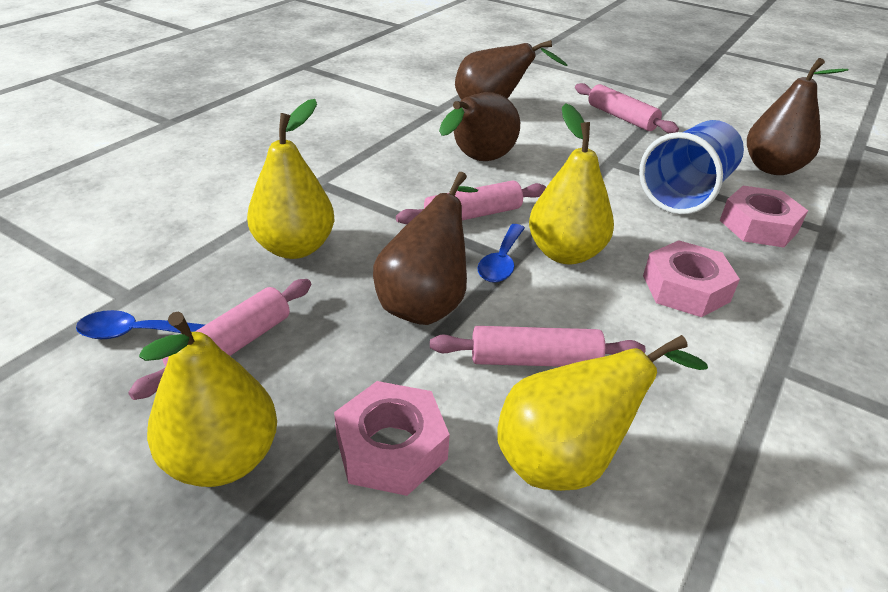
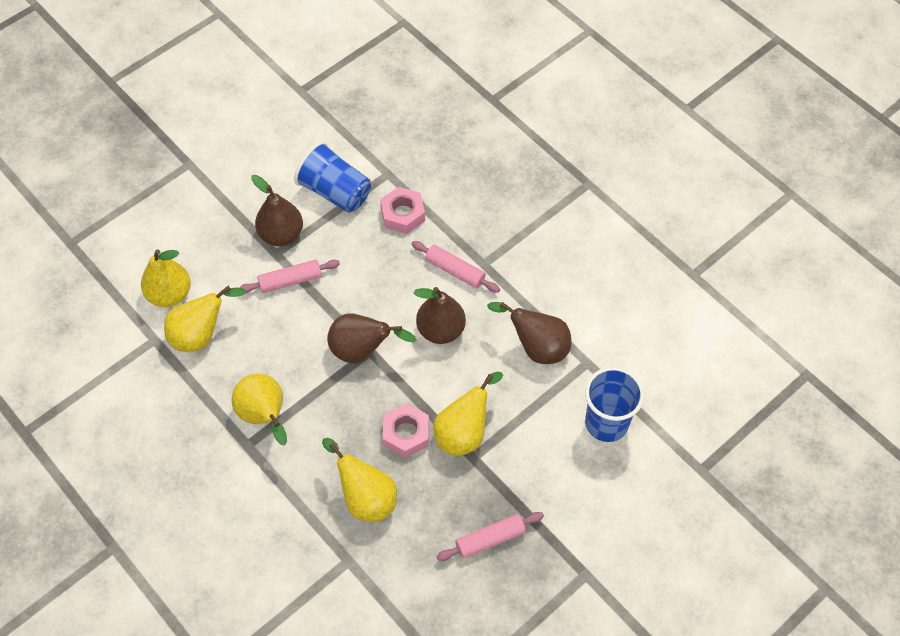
blue cup: [639,120,744,215] = 1 -> [294,141,371,213] [585,367,644,442] = 2
blue spoon: [76,310,205,339] [477,224,525,283] = 2 -> none = 0
pink nut: [334,381,450,496] [643,240,740,317] [720,186,808,247] = 3 -> [380,187,425,234] [383,403,429,458] = 2
pink rolling pin: [128,279,311,400] [396,180,546,224] [430,326,646,367] [575,83,679,133] = 4 -> [239,260,340,293] [411,241,500,293] [436,512,544,561] = 3
yellow pear: [139,312,277,487] [247,99,335,259] [497,335,708,491] [529,103,614,264] = 4 -> [141,249,191,307] [164,286,247,352] [231,374,287,446] [322,438,397,522] [433,372,503,456] = 5

